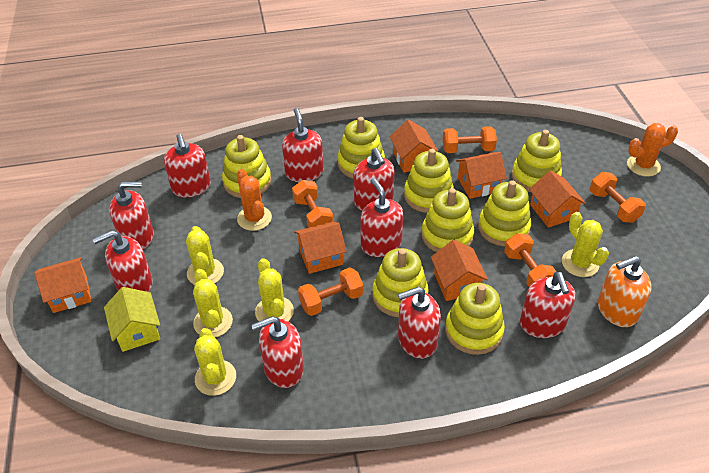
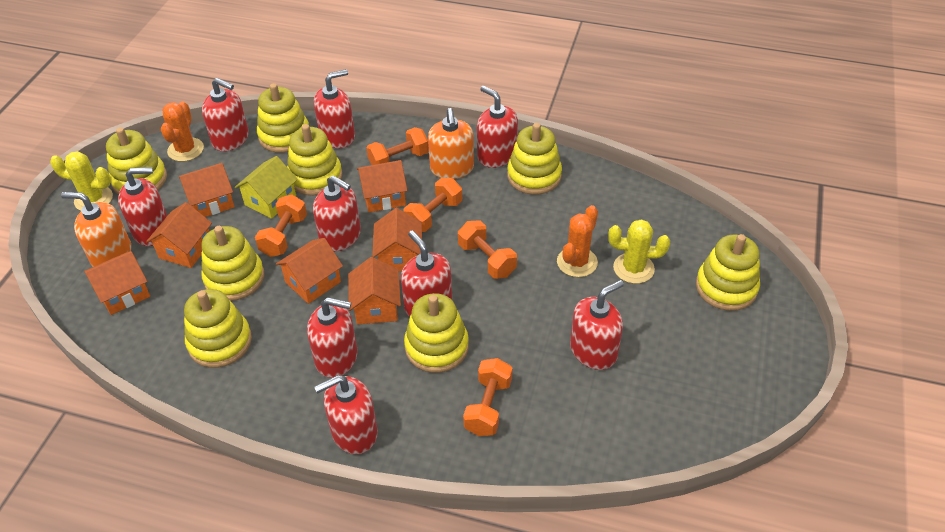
orange house: [34,257,92,313] [294,221,347,274] [389,120,438,173] [431,240,488,301] [456,152,507,199] [529,170,586,228] = 6 -> [84,251,150,315] [146,202,212,268] [179,163,235,217] [276,238,343,304] [348,257,401,324] [357,160,408,212] [372,208,422,271] = 7
orange soap dispenser: [598,256,652,327] = 1 -> [61,192,131,267] [428,108,474,179] = 2
yellow cactus: [186,226,224,285] [193,269,233,337] [194,328,236,396] [255,258,294,321] [562,212,609,277] = 5 -> [50,151,113,211] [608,219,670,284] = 2

